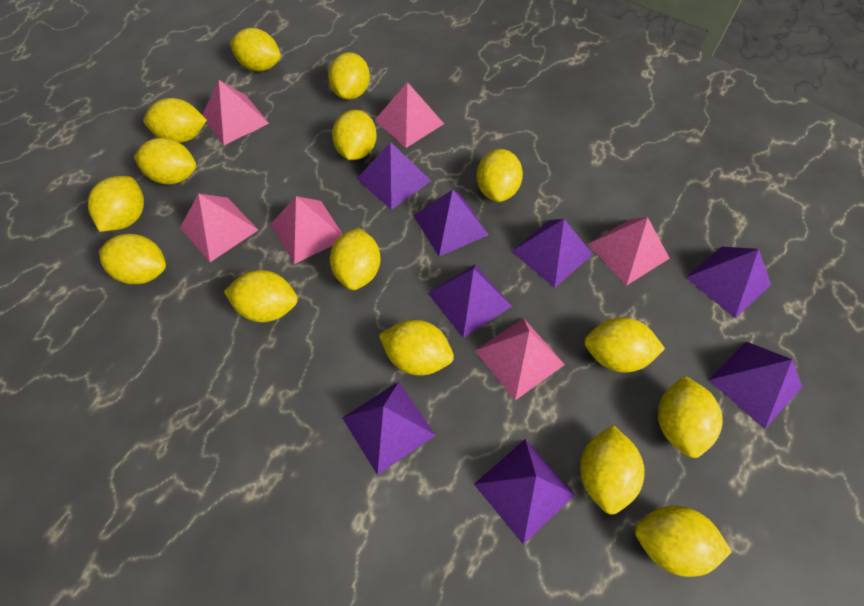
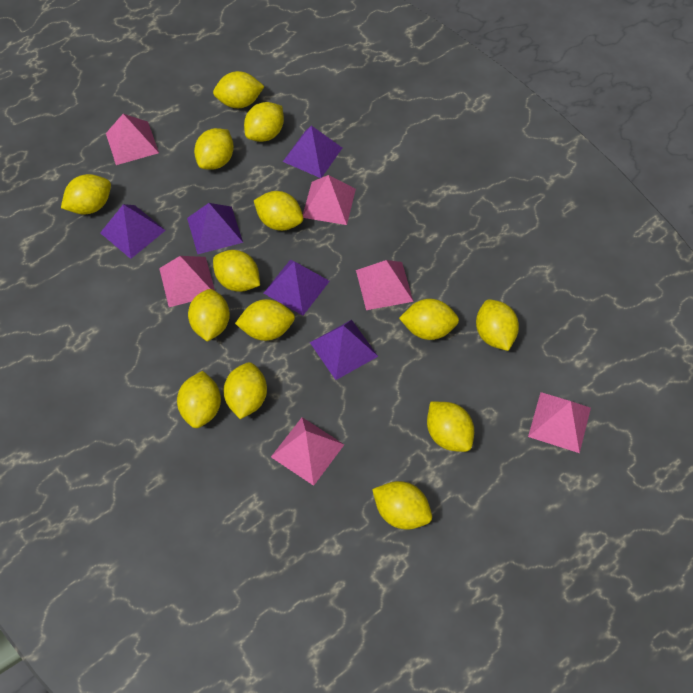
purple pyramid: [342,382,436,475] [357,142,431,210] [413,190,489,256] [428,264,512,338] [474,439,575,545] [512,219,593,288] [686,246,771,318] [709,341,802,429] = 8 -> [100,204,166,259] [187,203,243,254] [264,259,330,316] [283,125,342,178] [310,320,378,380] = 5
yellow lemon: [88,176,144,232] [99,234,166,284] [134,138,196,185] [143,98,207,143] [224,270,298,322] [230,28,281,71] [328,52,370,100] [330,228,381,290] [332,110,377,160] [379,320,454,375] [476,149,523,202] [580,425,645,515] [584,317,665,373] [635,505,732,577] [658,376,723,458] = 15 -> [61,174,111,215] [177,371,221,428] [188,289,230,342] [194,128,234,170] [213,71,265,108] [213,250,260,292] [224,362,267,419] [235,299,295,341] [244,102,284,142] [254,191,303,231] [372,481,432,530] [399,299,459,340] [427,402,474,452] [476,299,519,351] = 14

